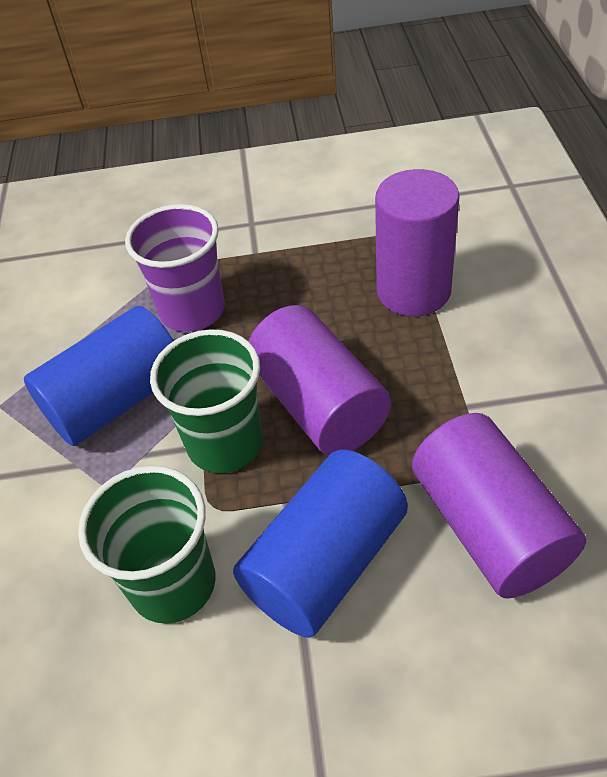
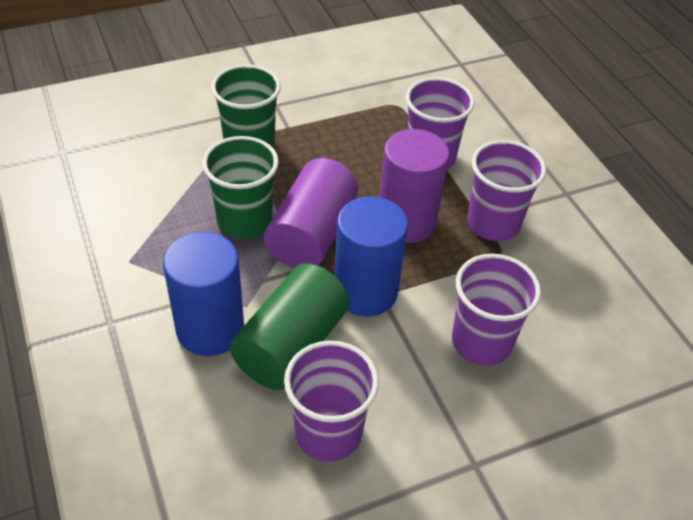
green cylinder: none = 0 -> [230,263,350,390] = 1
purple cup: [125,204,225,332] = 1 -> [284,341,379,462] [406,77,475,170] [452,254,541,366] [467,140,546,241] = 4
purple cylinder: [249,305,391,455] [375,169,460,316] [412,413,586,599] = 3 -> [264,158,358,268] [379,129,449,243] = 2

